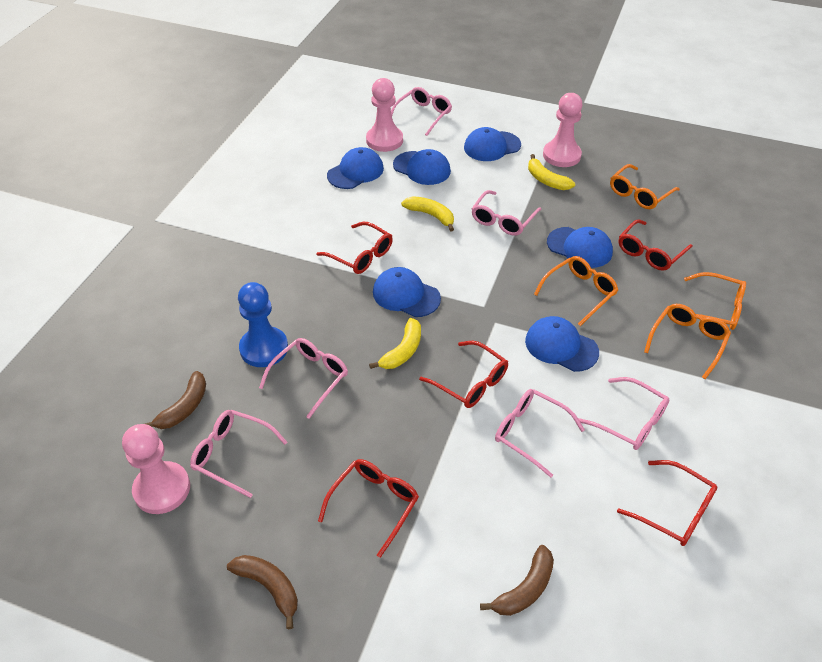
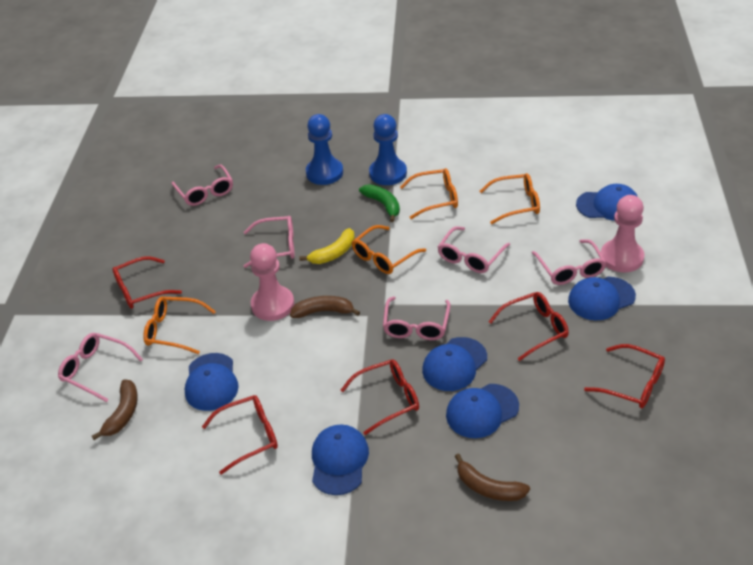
blue pawn: [238,282,288,367] = 1 -> [306,114,343,185] [369,114,407,185] = 2
green banana: none = 0 -> [359,184,400,222] = 1
pink pawn: [122,424,190,514] [366,78,403,152] [543,93,583,167] = 3 -> [250,243,294,321] [601,195,644,272] = 2
yellow banana: [369,318,421,369] [401,196,454,231] [528,154,575,190] = 3 -> [299,228,355,264] = 1

